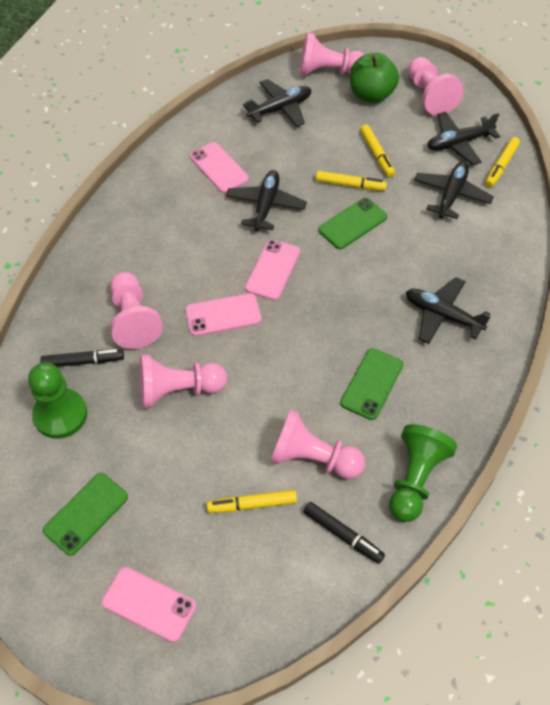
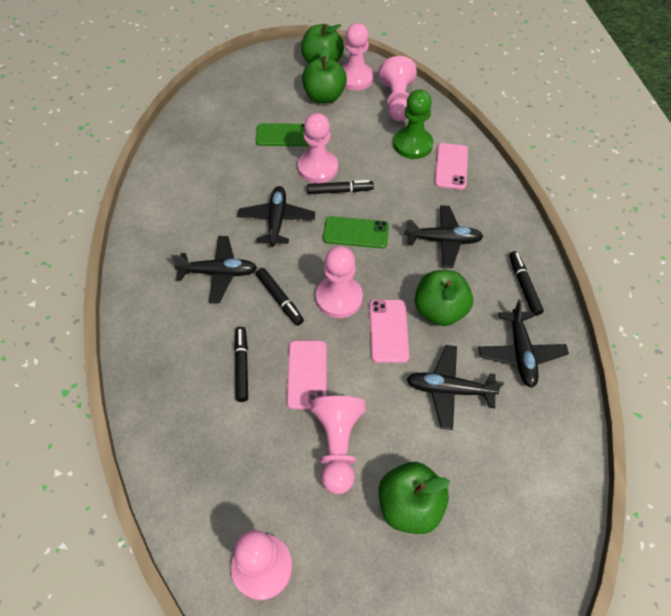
black marker: [40,349,124,367] [303,502,385,564] = 2 -> [234,327,248,402] [256,268,304,326] [307,180,374,194] [509,251,544,316] = 4
green apple: [350,53,399,103] = 1 -> [301,24,344,63] [302,46,347,103] [378,462,450,534] [415,270,473,326] = 4
green pawn: [28,363,87,439] [389,424,457,522] = 2 -> [393,89,433,159] = 1
green phone: [43,473,128,556] [318,198,387,249] [340,348,403,420] = 3 -> [255,123,310,146] [323,216,389,249] = 2
pink pawn: [110,272,163,349] [139,354,227,408] [270,410,365,479] [299,32,365,76] [408,57,464,116] = 5 -> [231,530,292,600] [298,113,338,183] [311,396,365,494] [316,246,363,318] [342,23,374,91] [379,56,417,121] = 6
pink phone: [102,567,196,642] [185,293,262,336] [190,142,249,193] [245,239,300,300] = 4 -> [287,341,327,409] [369,300,409,363] [435,143,468,189] = 3
yellow marker: [207,490,297,513] [316,171,387,191] [360,124,395,177] [485,137,520,187] = 4 -> none = 0

